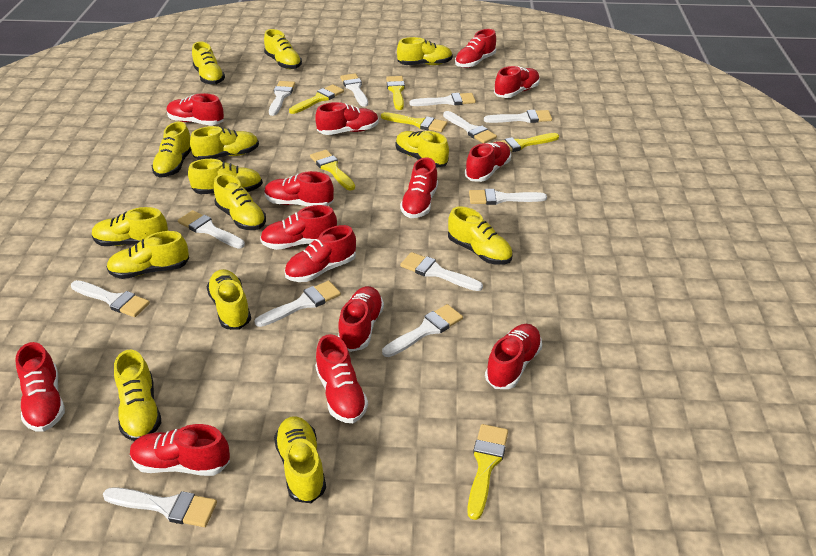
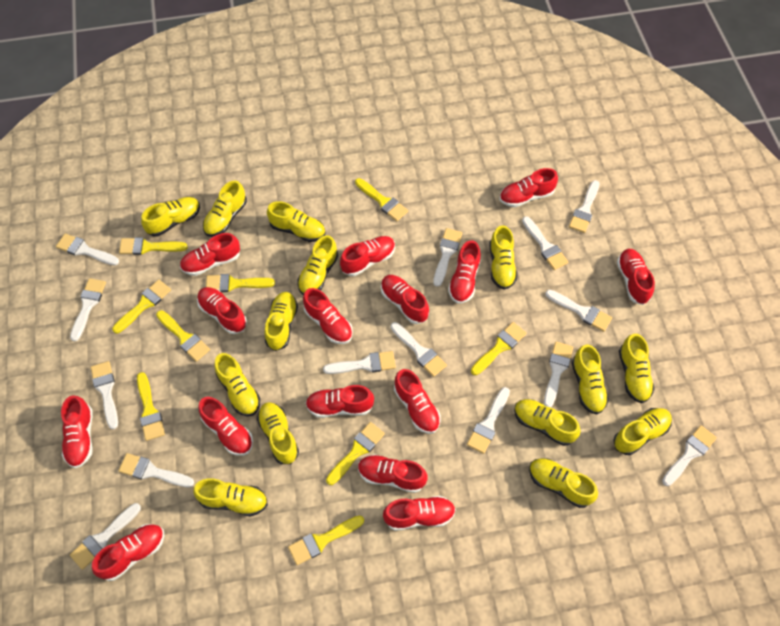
red shoe: [15,342,65,432] [130,424,230,476] [167,93,224,126] [260,205,337,250] [264,171,334,206] [284,225,356,282] [315,102,379,135] [315,334,368,423] [338,286,384,352] [400,158,438,218] [455,29,496,68] [465,142,511,182] [485,324,542,389] [494,66,540,98] = 14 -> [61,395,93,468] [92,524,165,581] [180,233,240,276] [197,287,247,334] [198,397,253,456] [303,288,353,344] [305,385,374,418] [340,236,395,276] [358,454,427,493] [381,275,429,324] [383,496,456,531] [394,369,441,434] [448,240,481,304] [500,168,558,207] [617,249,655,305] = 15
white brush: [71,280,150,317] [103,487,217,527] [178,210,245,249] [254,281,341,327] [269,81,295,116] [340,73,368,107] [382,304,463,357] [400,252,483,291] [410,93,476,106] [443,111,497,143] [469,189,547,205] [484,110,552,123] = 12 -> [56,233,119,265] [70,278,106,341] [70,503,141,570] [91,361,118,429] [118,453,194,487] [323,351,396,374] [391,322,447,377] [433,228,462,287] [467,387,510,454] [522,216,568,270] [544,341,573,408] [545,290,612,332] [569,180,599,233] [662,425,717,486] = 14
yellow brush: [289,85,344,114] [310,150,355,190] [381,112,447,132] [386,76,405,110] [467,424,508,520] [492,133,559,152] = 6 -> [112,279,171,333] [119,237,188,255] [137,372,165,441] [156,310,210,362] [206,274,275,292] [288,515,364,565] [326,422,385,485] [355,178,408,221] [471,322,527,375] = 9

